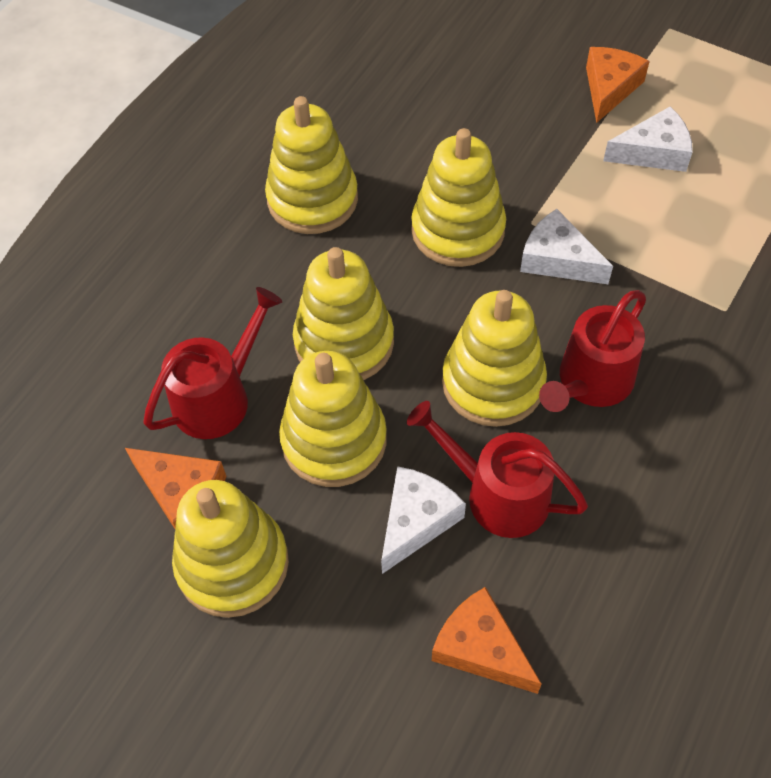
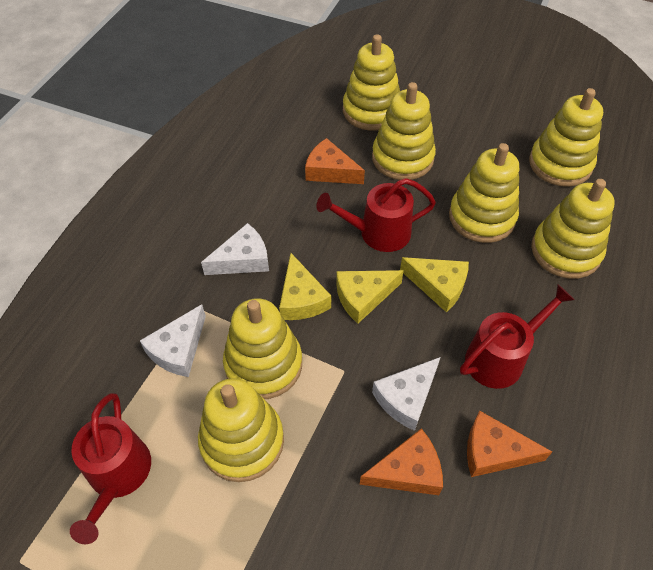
yellow cheese: none = 0 -> [279,253,331,320] [336,270,404,324] [400,257,469,312] = 3
yellow stacking toy: [172,480,289,618] [265,96,358,234] [279,351,386,487] [293,247,394,380] [411,128,506,267] [442,290,547,427] = 6 -> [198,378,284,482] [223,298,302,399] [343,34,400,131] [372,82,436,180] [449,143,519,243] [529,88,603,187] [531,179,615,279] = 7

